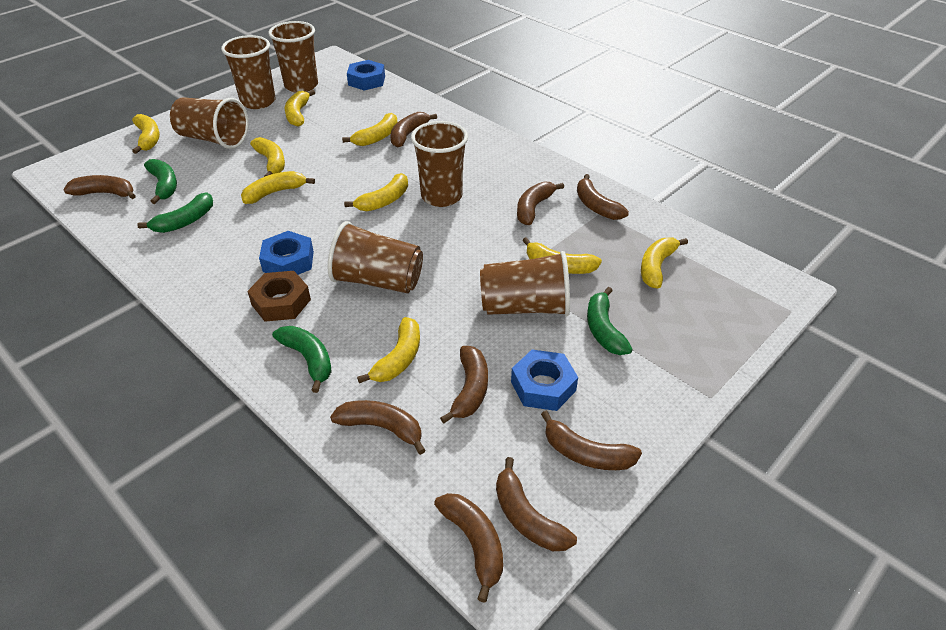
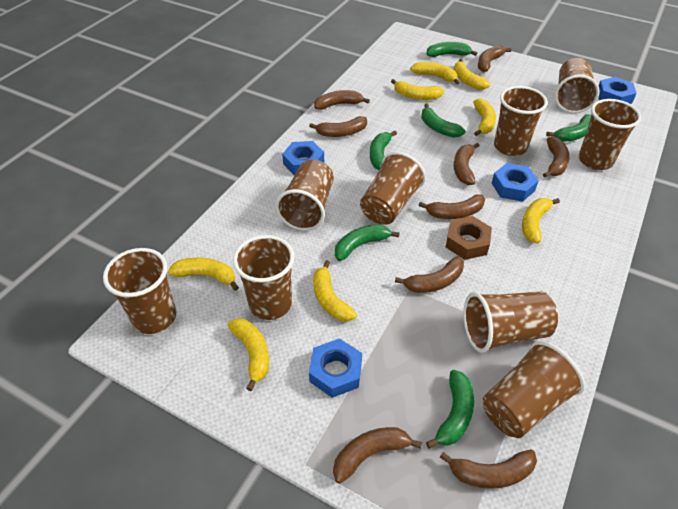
blue nut: [259,231,314,275] [347,60,385,90] [511,350,578,411] = 3 -> [282,141,324,175] [309,338,362,398] [492,163,539,202] [598,77,637,104] = 4
brown cup: [170,97,248,149] [221,35,276,109] [269,21,318,93] [328,221,423,293] [411,121,468,207] [480,251,570,316] = 6 -> [103,248,176,334] [233,235,294,320] [275,160,334,231] [360,152,426,225] [463,292,558,353] [483,341,585,438] [494,86,548,156] [555,58,600,113] [578,99,641,170] = 9
green banana: [137,193,213,233] [144,159,177,204] [272,326,332,393] [587,287,633,355] = 4 -> [335,224,400,261] [370,131,397,170] [421,104,466,138] [426,370,474,449] [427,42,477,57] [546,114,591,142] = 6
yellow banana: [132,114,160,154] [241,171,315,204] [250,137,285,177] [285,90,315,127] [342,113,398,146] [344,173,408,211] [357,317,420,383] [522,237,602,274] [641,237,688,288] = 9 -> [168,258,239,291] [228,319,269,391] [313,260,357,322] [391,79,444,100] [410,62,460,85] [454,59,490,90] [473,99,496,136] [522,198,560,243] = 8

